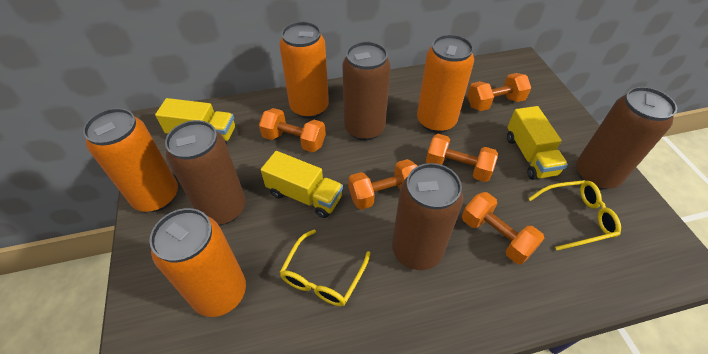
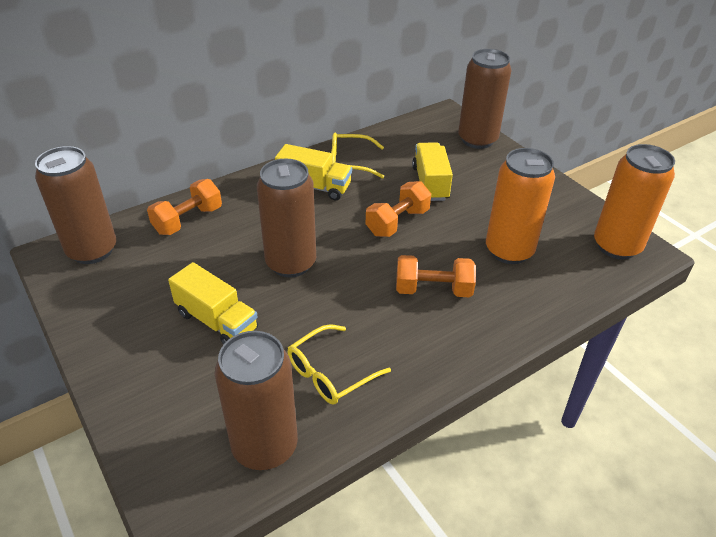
orange can: [83,108,178,212] [149,208,246,317] [279,22,329,119] [417,35,474,133] = 4 -> [486,148,555,264] [594,144,675,259] = 2
orange dumbbell: [259,108,326,152] [348,159,418,210] [426,134,498,182] [462,192,545,264] [467,73,531,111] = 5 -> [147,179,222,235] [366,181,431,237] [396,255,476,297] = 3

